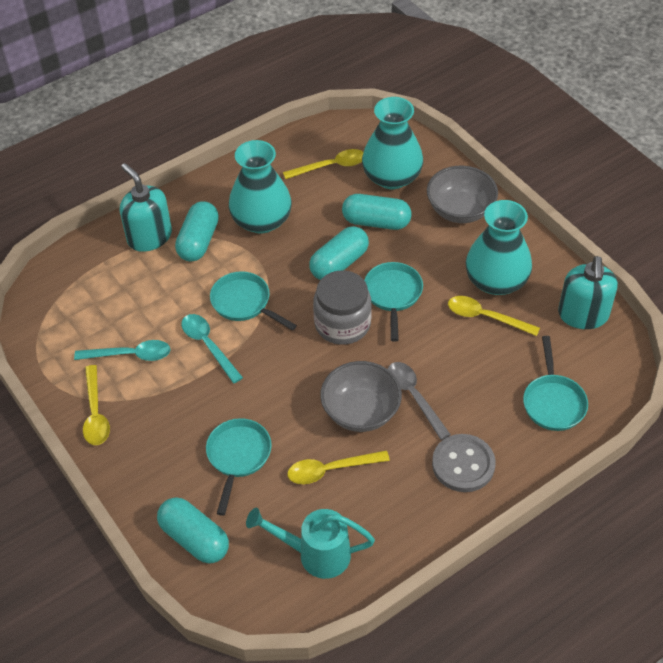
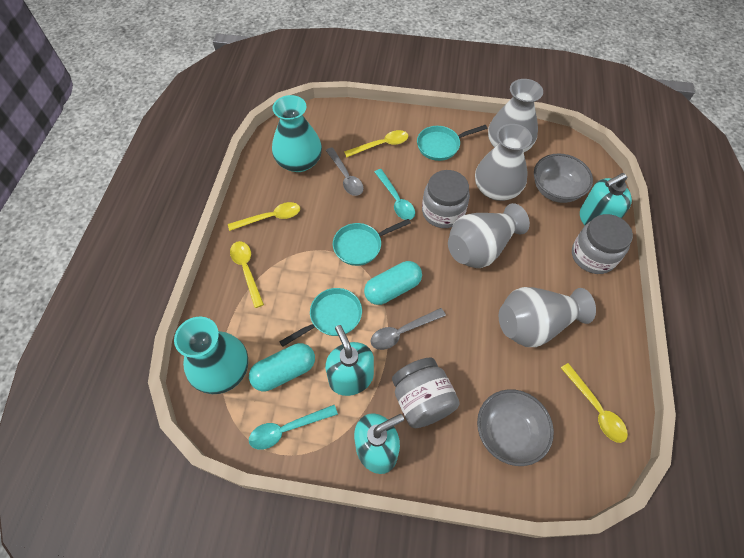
grey button: [432,434,496,492] = 1 -> none = 0
grey jar: [313,270,372,345] = 1 -> [392,358,460,428] [422,170,470,228] [572,214,633,274] = 3
grey spoon: [388,362,451,440] = 1 -> [326,148,364,196] [371,308,446,350] = 2
grey vase: none = 0 -> [448,203,530,268] [475,124,532,201] [488,79,543,152] [499,287,596,347] = 4
turquoise capsule: [157,497,229,564] [175,201,219,261] [309,226,369,280] [342,194,411,230] = 4 -> [249,343,315,391] [364,261,422,305] = 2
turquoise pan: [206,418,272,516] [210,271,297,331] [364,262,423,342] [523,336,588,431] = 4 -> [279,288,362,347] [333,219,411,266] [417,125,487,161] = 3
turquoise soap dispenser: [120,163,172,252] [558,256,618,329] = 2 -> [325,325,374,396] [354,413,404,474] [580,173,632,225] = 3
turquoise vase: [229,140,292,233] [362,97,423,189] [465,200,532,295] = 3 -> [174,317,248,394] [272,95,322,172] = 2
turquoise watering can: [246,508,375,579] = 1 -> none = 0

